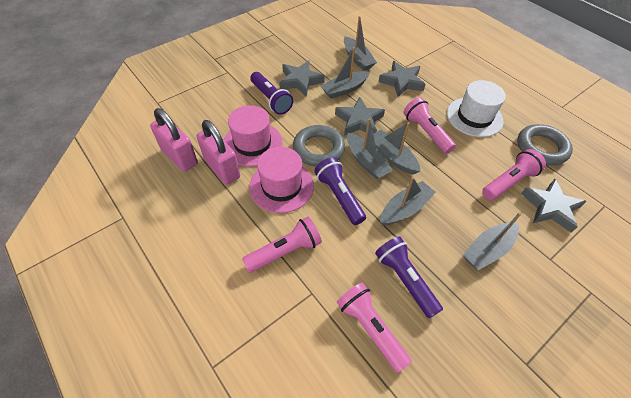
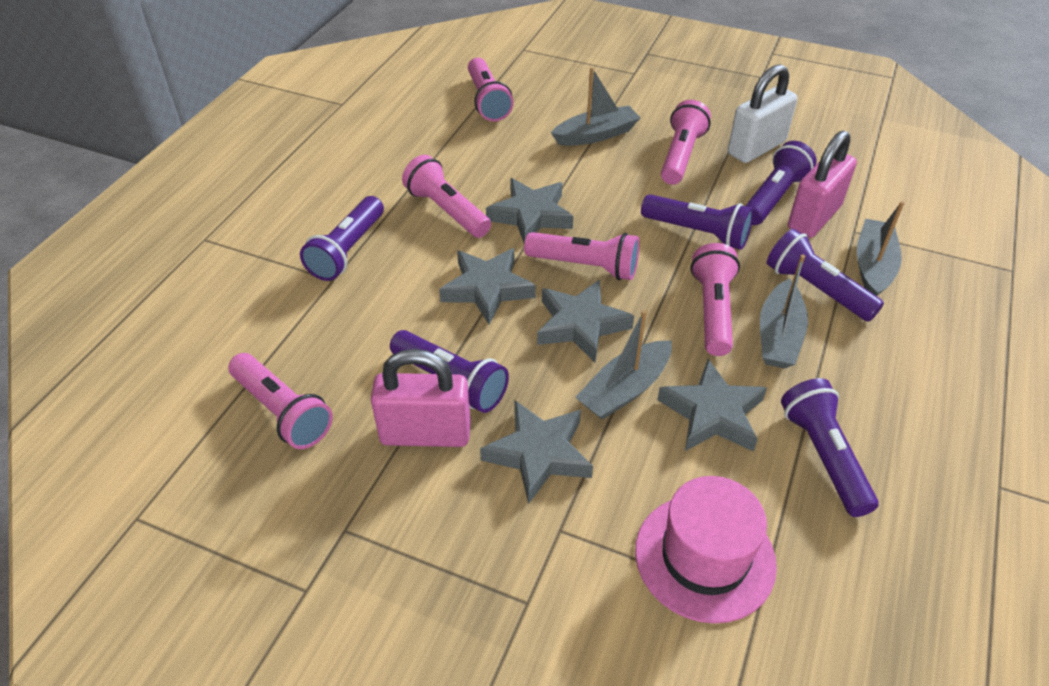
grey boat: [321,47,370,99] [344,16,377,70] [347,119,393,179] [373,122,420,175] [380,177,436,226] [463,212,521,270] = 6 -> [551,67,640,146] [575,310,672,420] [760,254,808,368] [857,201,904,296] = 4
grey ring: [293,125,345,167] [517,124,573,165] = 2 -> none = 0
grey star: [279,60,325,96] [335,97,385,136] [378,61,426,97] [521,179,587,233] = 4 -> [439,248,536,325] [480,400,593,504] [486,178,573,243] [537,279,634,363] [657,359,767,452] = 5
pink flashlight: [242,217,322,273] [337,282,412,373] [404,97,456,154] [482,149,546,200] = 4 -> [229,353,333,449] [402,155,491,238] [468,58,514,121] [524,232,640,280] [661,100,711,185] [690,243,740,356] = 6
pink hat: [224,105,282,167] [249,147,314,213] = 2 -> [635,476,777,624] = 1
purple flashlight: [250,72,293,115] [314,157,366,225] [375,236,443,319] = 3 -> [300,196,384,281] [390,330,509,413] [641,194,754,250] [746,141,817,225] [767,229,884,322] [781,378,878,517] = 6
white hat: [447,80,506,137] = 1 -> none = 0
white padlock: none = 0 -> [728,64,797,163] = 1

